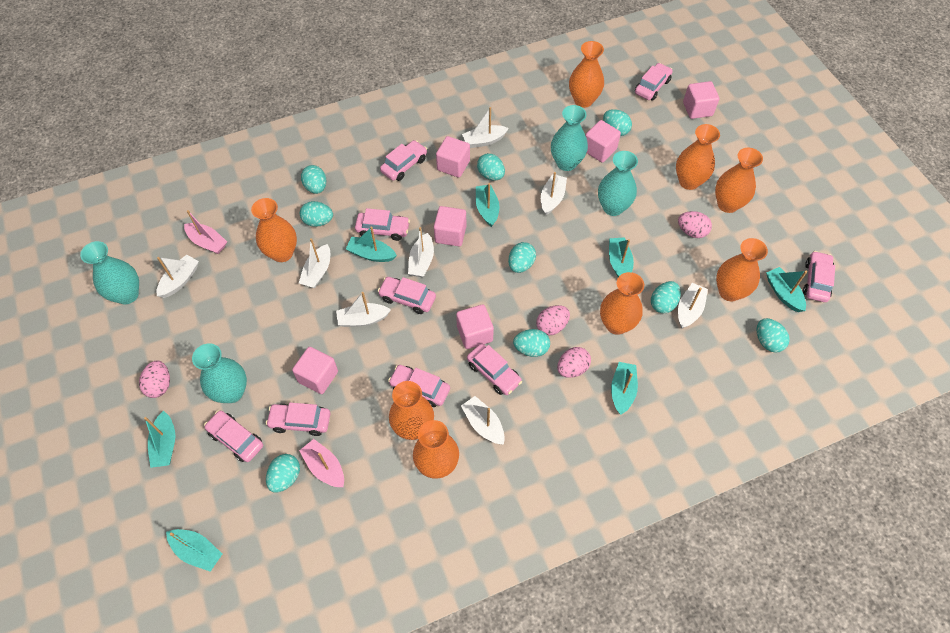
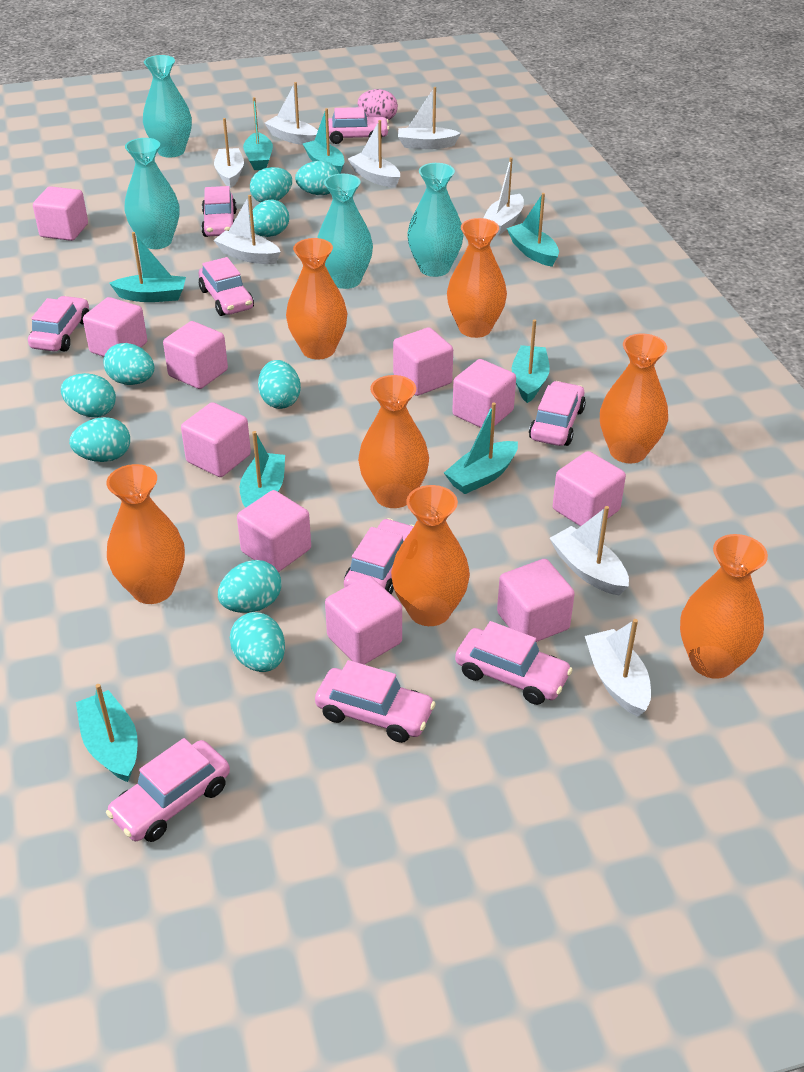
orange vase: [251,198,297,262] [389,381,434,440] [413,420,459,479] [569,41,604,108] [600,272,644,335] [676,124,720,190] [715,148,763,213] [716,238,768,301] = 8 -> [106,464,185,604] [286,238,347,359] [358,375,429,508] [391,485,470,626] [447,218,507,338] [600,333,668,463] [680,534,768,679] = 7
pink boat: [184,210,227,254] [299,439,344,487] = 2 -> none = 0
pink cube: [292,347,338,394] [434,206,466,246] [436,136,470,178] [456,304,494,349] [585,120,621,163] [683,81,719,119] = 6 -> [33,186,88,241] [83,297,147,357] [163,321,228,389] [181,402,251,477] [237,490,311,572] [325,576,402,665] [393,327,453,396] [452,359,516,428] [497,559,575,642] [553,451,626,526] = 10
pink egg: [139,360,170,398] [536,305,570,335] [557,347,591,378] [678,211,712,238] = 4 -> [358,89,398,120] = 1
turquoise boat: [144,411,175,468] [166,529,222,572] [346,227,397,262] [476,183,500,227] [609,237,634,277] [611,362,638,415] [766,267,807,312] = 7 -> [76,684,138,782] [109,232,186,302] [240,431,285,508] [243,97,273,170] [303,108,345,174] [444,402,518,494] [507,193,559,267] [512,320,550,403] = 8

